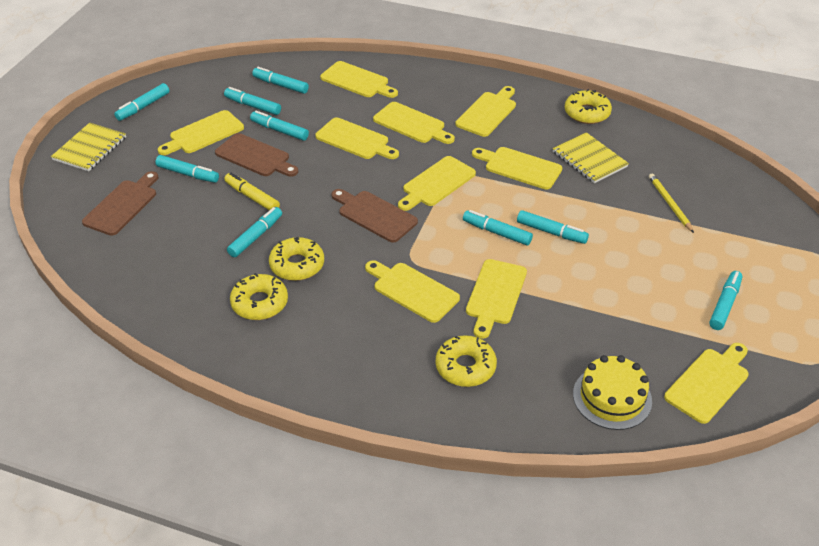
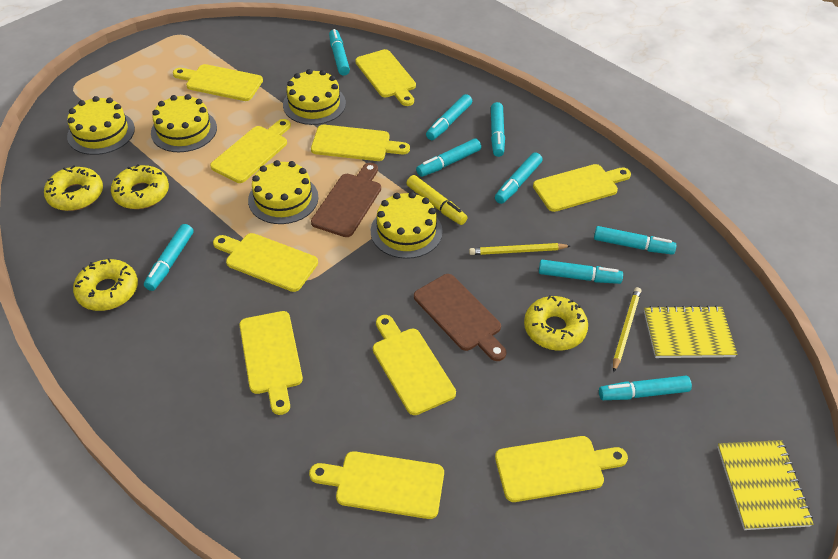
brown cutting board: [82,171,158,236] [215,133,298,177] [331,189,418,242] = 3 -> [311,163,381,237] [414,274,507,361] = 2
yellow cake: [573,355,652,430] = 1 -> [67,96,135,155] [151,94,217,152] [248,160,318,224] [283,69,346,125] [371,192,443,259] = 5
yellow pencil: [649,174,694,233] = 1 -> [469,243,570,255] [613,287,641,373] = 2

